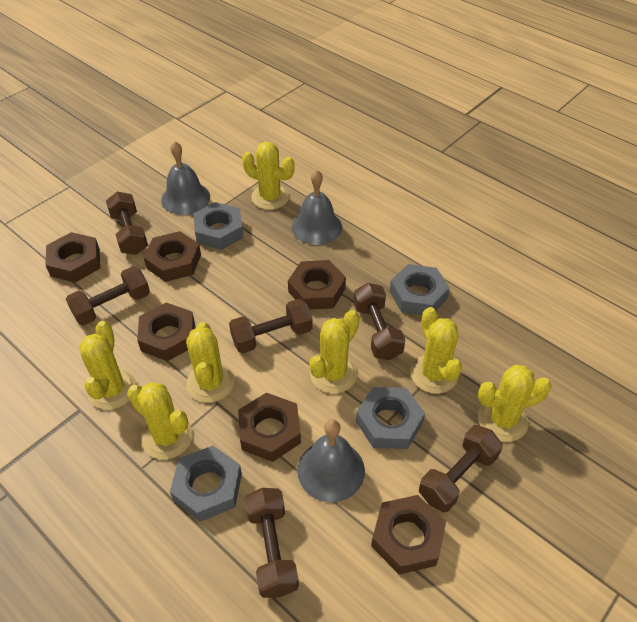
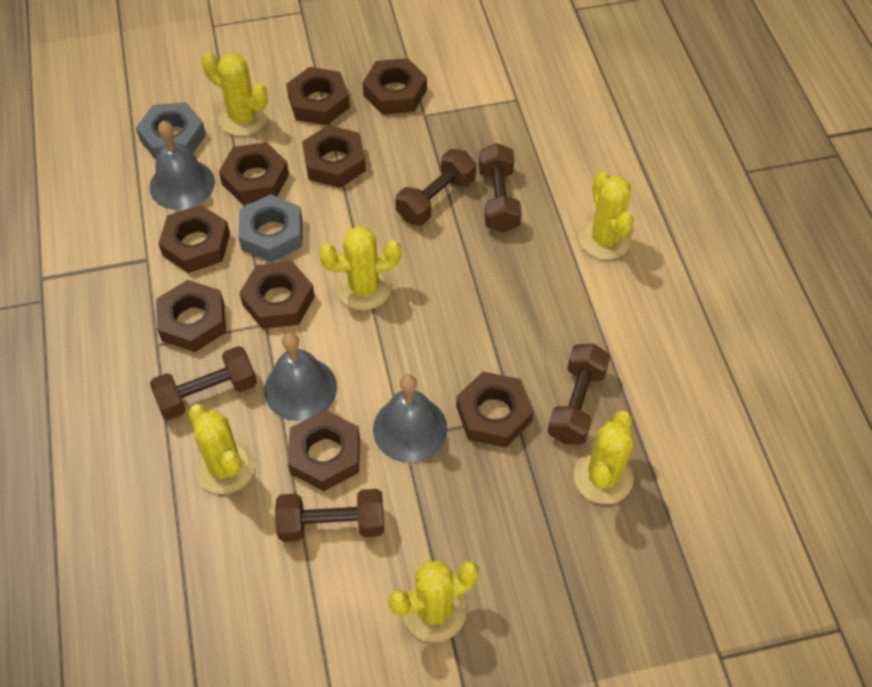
brown dumbbell: [66,266,150,325] [106,192,148,255] [229,299,313,353] [245,488,299,598] [353,283,405,360] [419,425,503,512] = 6 -> [150,346,257,420] [275,489,384,542] [395,149,476,226] [479,143,521,233] [548,344,610,444] = 5
brown nut: [45,232,100,283] [137,302,195,361] [144,231,201,282] [238,392,301,462] [288,260,346,310] [371,495,446,574] = 6 -> [156,280,226,352] [158,205,230,273] [219,142,289,204] [239,261,315,329] [286,67,350,125] [288,410,360,491] [302,125,366,188] [363,58,427,115] [456,372,534,448] = 9
grey nut: [170,446,242,522] [193,202,244,250] [356,387,425,449] [390,264,450,315] = 4 -> [136,102,206,160] [238,194,303,262] = 2
yellow cactus: [79,321,137,410] [127,382,193,459] [186,322,235,403] [242,142,295,210] [309,310,359,393] [410,307,462,394] [478,365,552,442] = 7 -> [188,404,255,494] [202,53,268,136] [319,226,402,310] [388,560,479,642] [574,410,634,504] [579,172,634,260] = 6

